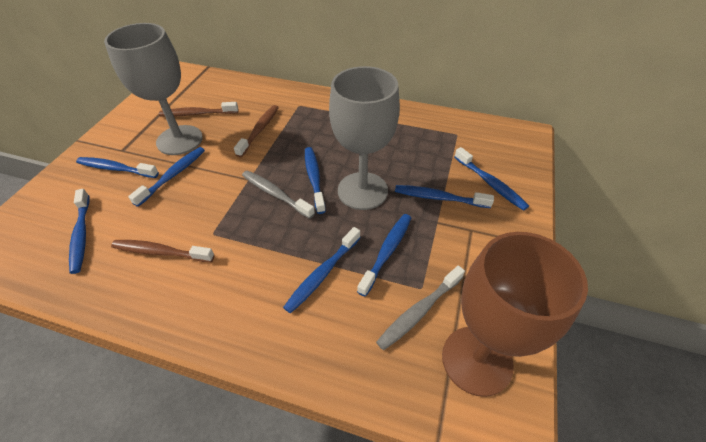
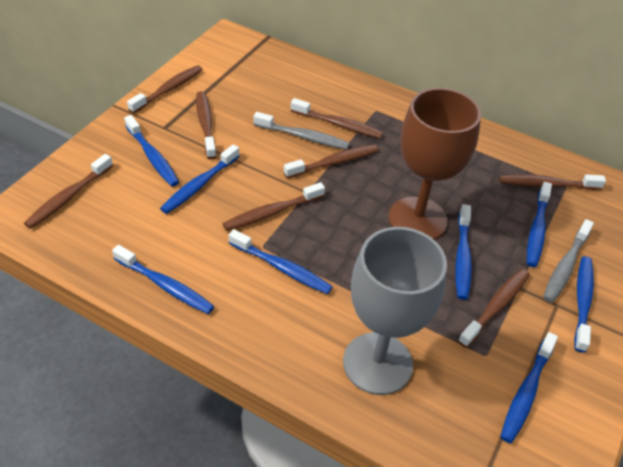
brown toothbrush: [111,240,215,262] [159,102,239,117] [234,105,279,157] = 3 -> [24,154,113,229] [127,65,203,114] [196,91,216,159] [223,182,325,231] [284,144,378,178] [291,98,383,139] [458,269,530,348] [499,174,606,190] = 8
grey goblet: [104,23,203,155] [329,66,400,210] = 2 -> [343,227,447,395] = 1

